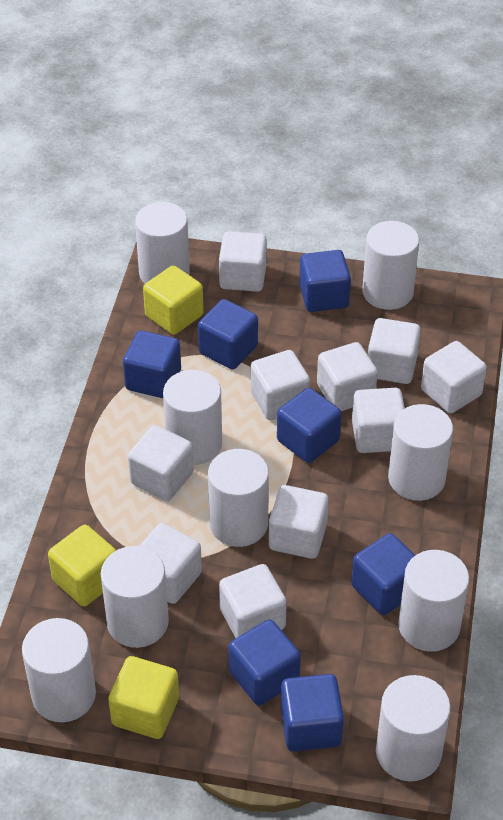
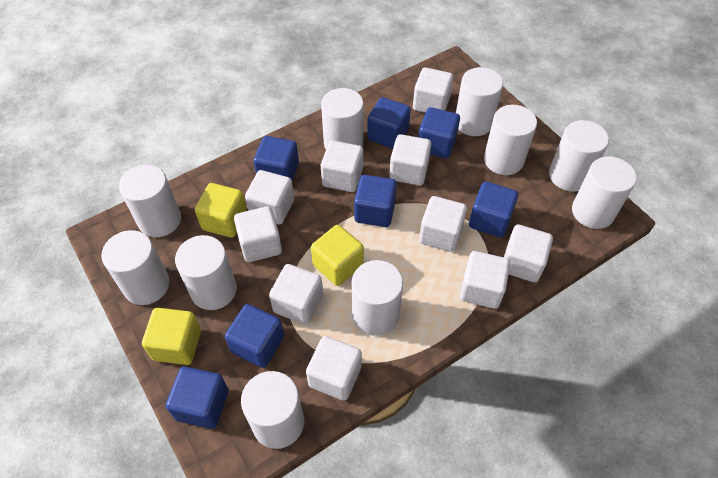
white cylinder: [22,618,96,722] [101,546,169,648] [135,202,190,284] [163,370,222,465] [208,449,269,547] [362,221,419,310] [376,675,451,781] [388,404,453,501] [398,550,469,652] = 9 -> [101,230,169,305] [119,165,181,237] [175,235,237,310] [241,371,304,449] [321,88,364,149] [352,260,403,336] [456,67,503,136] [484,105,537,175] [549,120,609,192] [572,156,637,229] = 10

